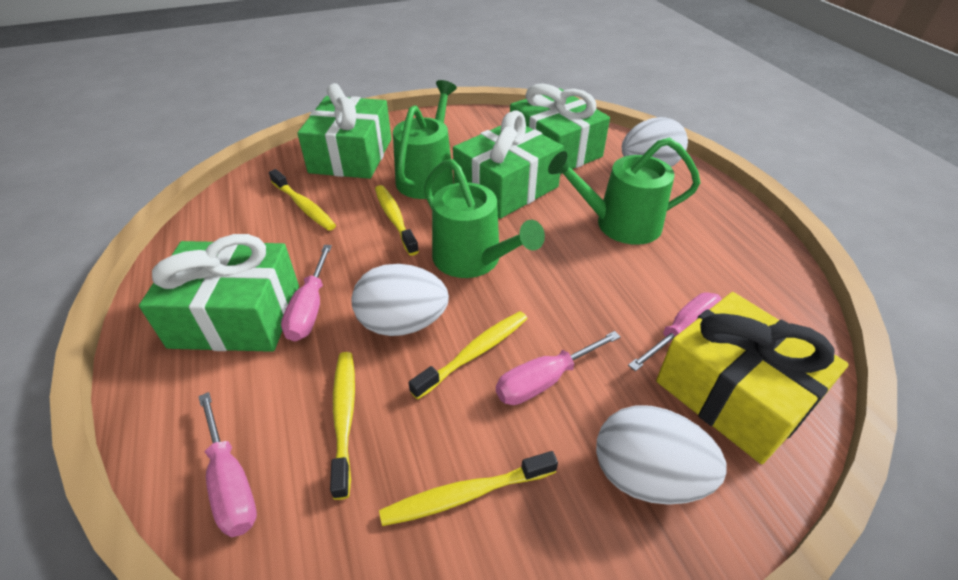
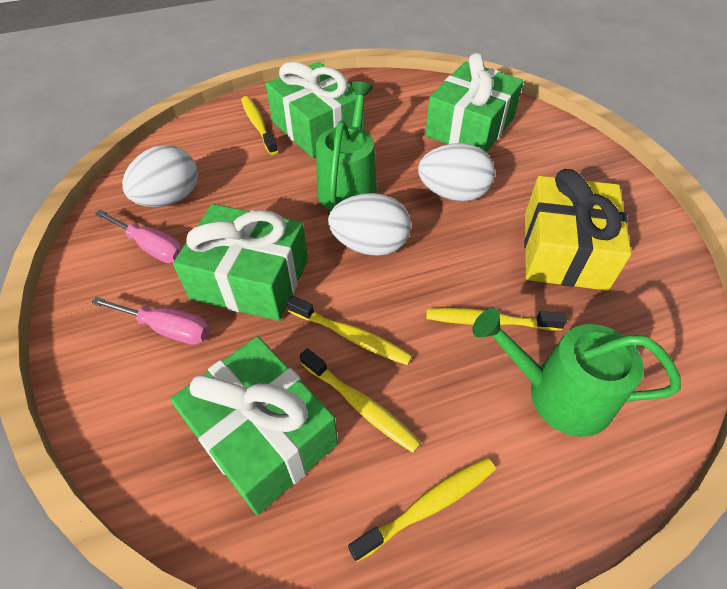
green watering can: [393,80,457,199] [424,159,545,278] [548,138,701,245] = 3 -> [316,81,377,210] [472,308,681,437] = 2
pink screwdriver: [198,392,257,537] [281,245,332,341] [496,331,621,405] [628,293,722,371] = 4 -> [91,297,210,345] [95,209,182,263] = 2

